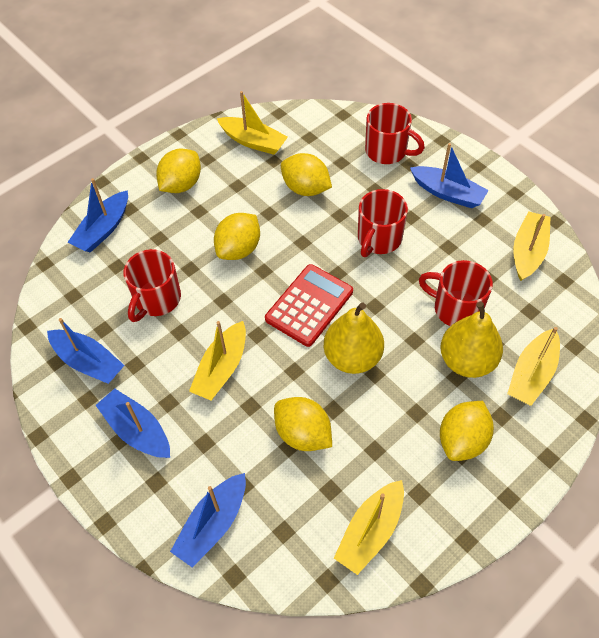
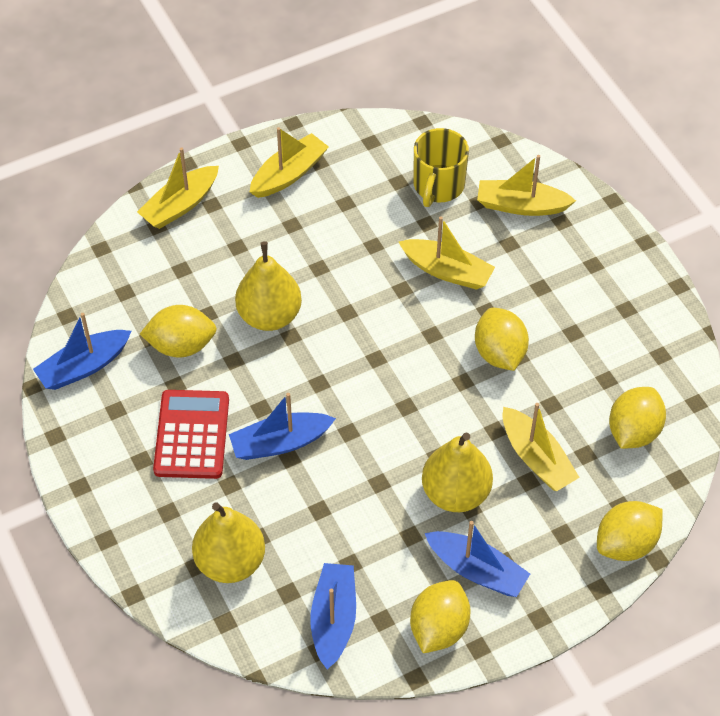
blue boat: [47,318,125,384] [68,178,128,253] [96,389,170,458] [170,473,246,567] [410,143,489,208] = 5 -> [33,313,131,390] [229,393,336,460] [311,563,356,669] [425,521,530,597] = 4
red mug: [123,249,181,322] [358,189,408,257] [365,103,425,164] [419,260,493,326] = 4 -> none = 0
yellow mug: none = 0 -> [413,128,469,207] = 1
yellow pear: [324,303,384,374] [440,302,503,378] = 2 -> [192,502,265,583] [235,241,302,331] [422,432,493,512] = 3

